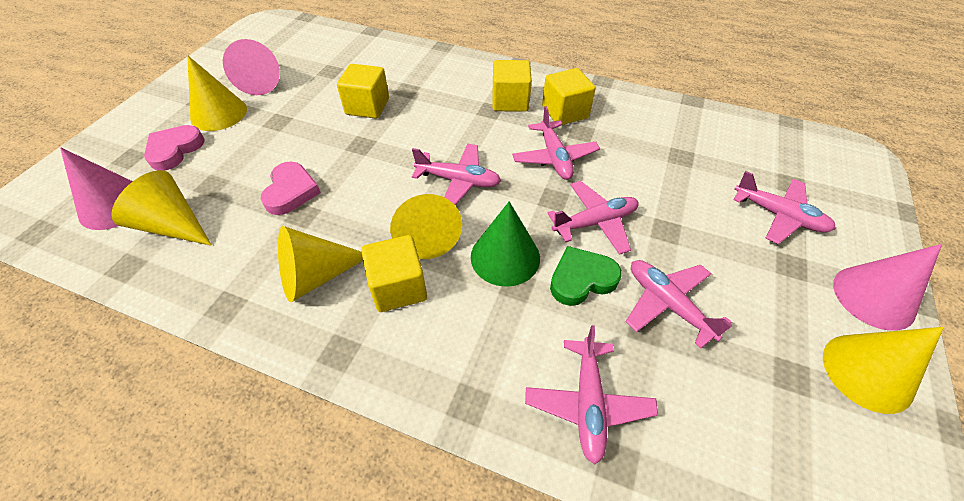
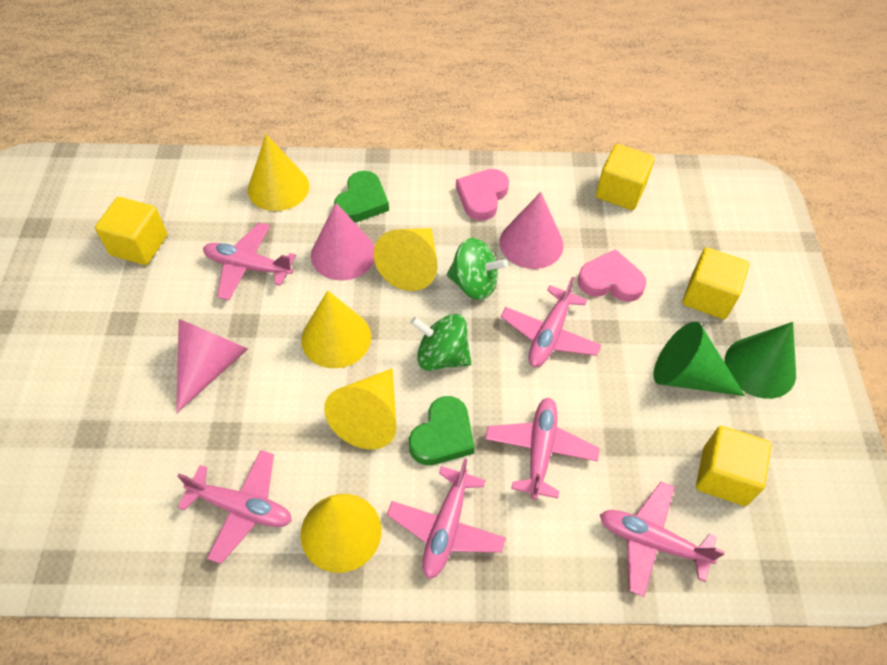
green cone: [471,201,540,287] = 1 -> [653,322,745,396] [725,322,796,399] = 2
green heart: [550,246,622,306] = 1 -> [334,171,389,223] [409,396,475,465] = 2
green spinning top: none = 0 -> [410,314,472,371] [447,238,508,300] = 2

